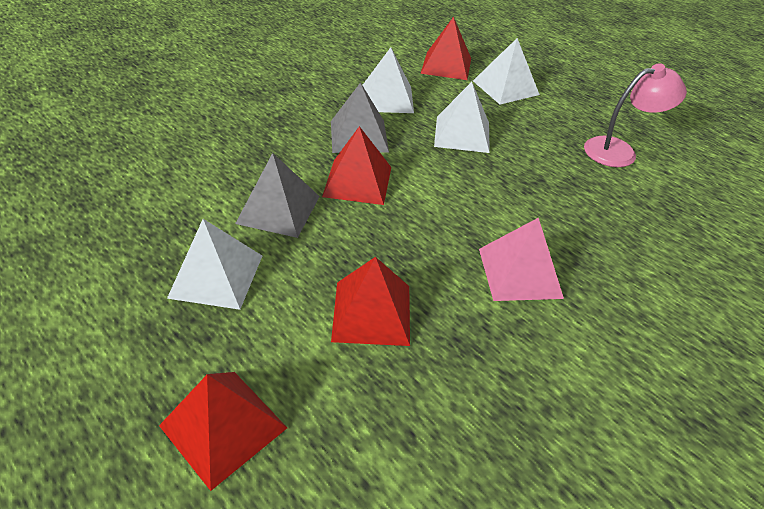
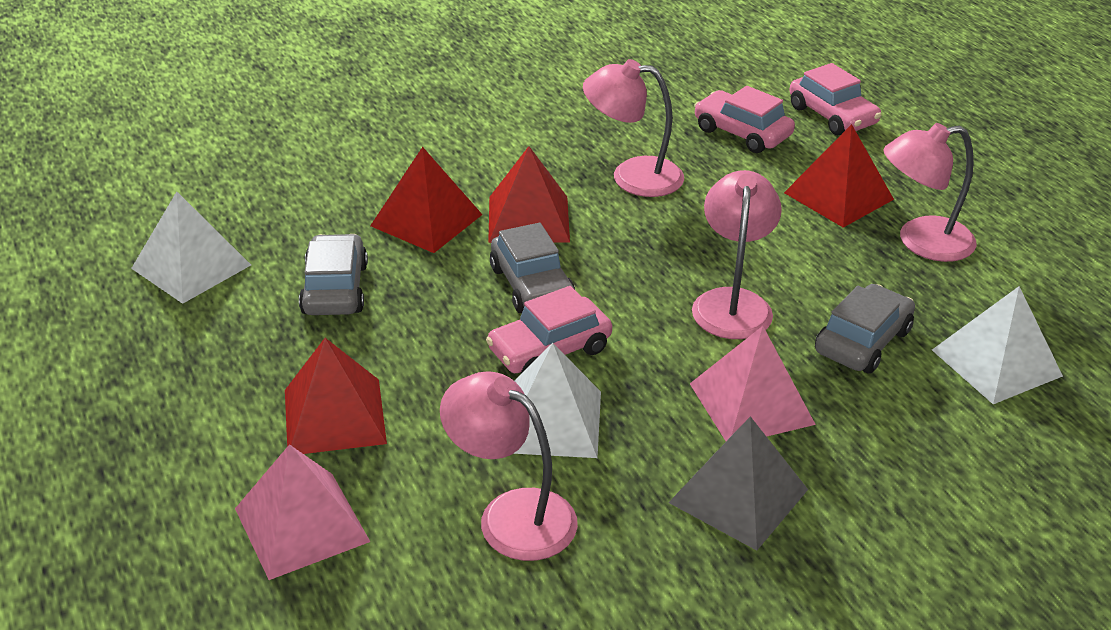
grey car: none = 0 -> [299,234,368,315] [490,223,575,313] [815,284,915,374] = 3
grey pyramid: [235,153,320,238] [331,82,389,153] = 2 -> [668,416,808,550] = 1
pink car: none = 0 -> [486,286,612,373] [694,86,795,153] [790,63,881,135] = 3
pink lamp: [584,63,687,167] = 1 -> [440,371,578,561] [583,59,684,197] [692,170,782,339] [883,123,977,262] = 4
pink pyramid: [479,217,564,301] = 1 -> [235,444,370,580] [690,326,816,441] = 2
white pyramid: [167,219,262,310] [362,47,414,113] [434,82,490,153] [473,38,540,104] = 4 -> [131,192,251,304] [513,343,601,458] [932,286,1063,404] = 3

